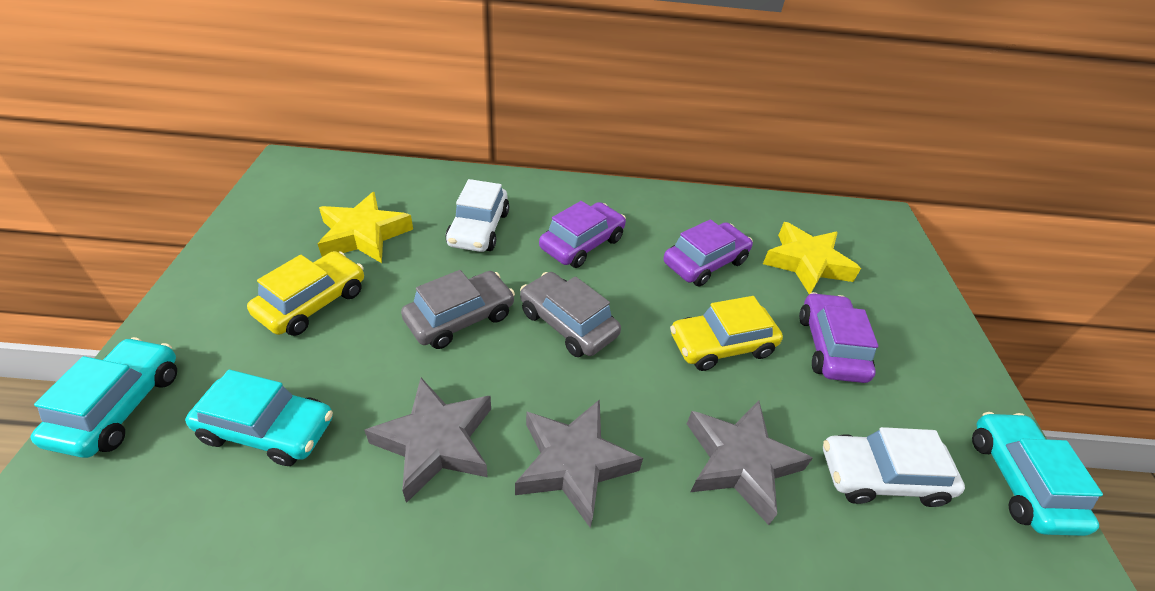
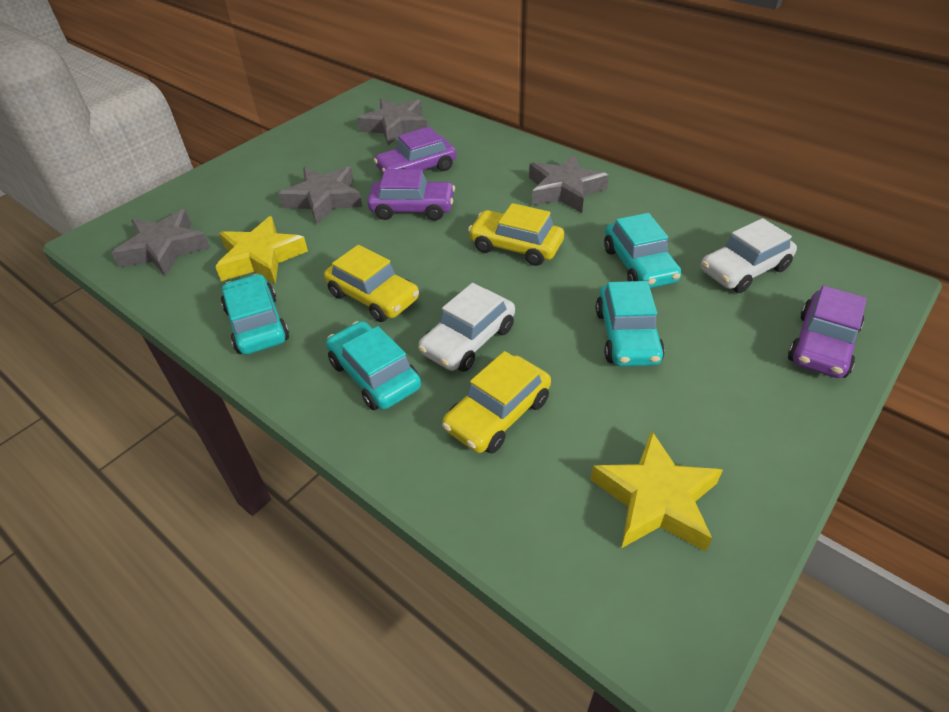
grey car: [401,270,515,349] [520,272,621,357] = 2 -> none = 0
grey star: [364,378,491,503] [515,399,643,528] [687,400,813,525] = 3 -> [112,209,210,277] [278,166,362,224] [357,98,428,145] [529,154,609,213] = 4
turquoise car: [30,337,177,458] [185,370,333,466] [972,412,1103,536] = 3 -> [221,274,289,355] [326,321,421,410] [596,281,665,366] [604,213,681,288] = 4
yellow car: [247,251,364,336] [670,296,783,371] = 2 -> [324,245,419,322] [442,351,551,454] [468,203,564,266] = 3

